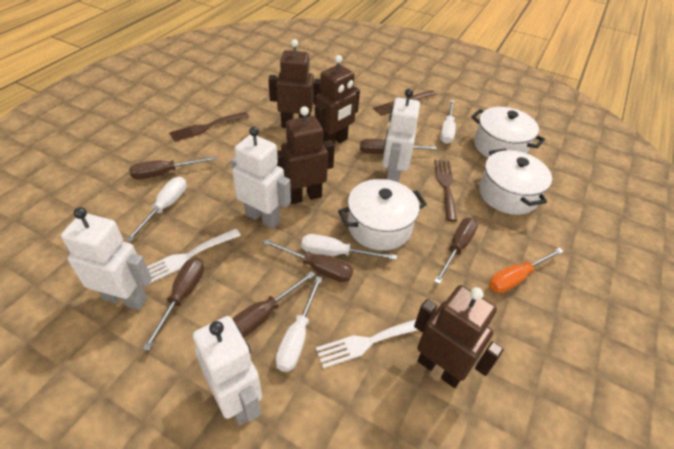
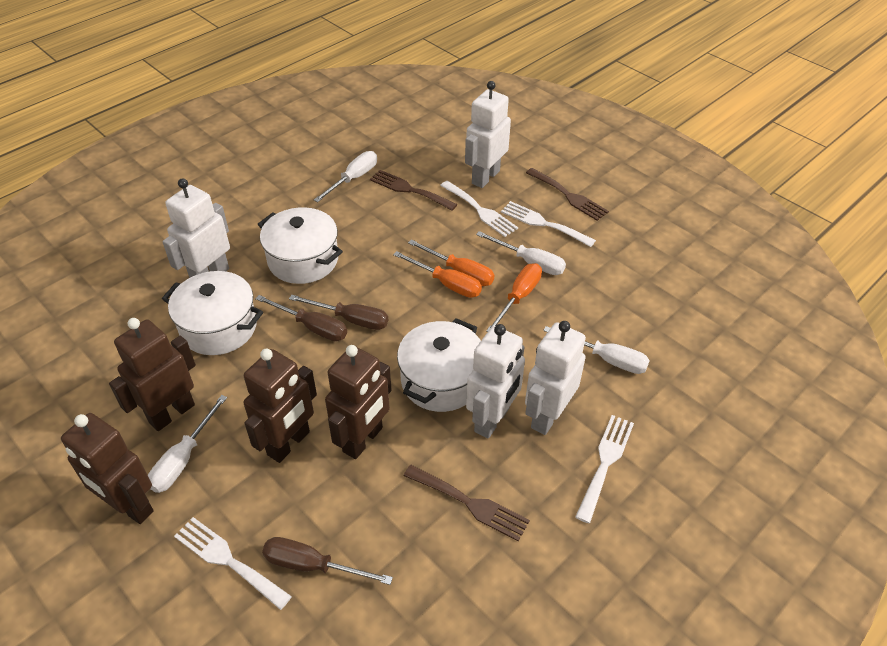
brown screwdriver: [129,156,217,179] [143,257,204,351] [232,271,315,338] [262,239,353,282] [360,139,437,154] [434,218,478,284] = 6 -> [255,295,347,341] [262,537,393,585] [289,295,388,330] = 3
orange screwdriver: [489,248,564,293] = 1 -> [393,251,482,298] [408,239,494,286] [486,263,542,332] = 3
white fork: [147,229,241,284] [316,319,418,368] = 2 -> [174,517,292,610] [440,181,518,237] [501,201,596,247] [575,415,634,523] = 4

